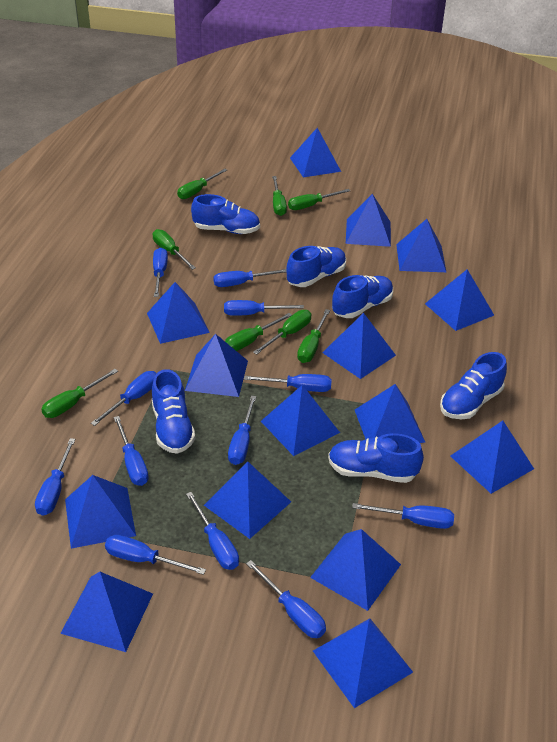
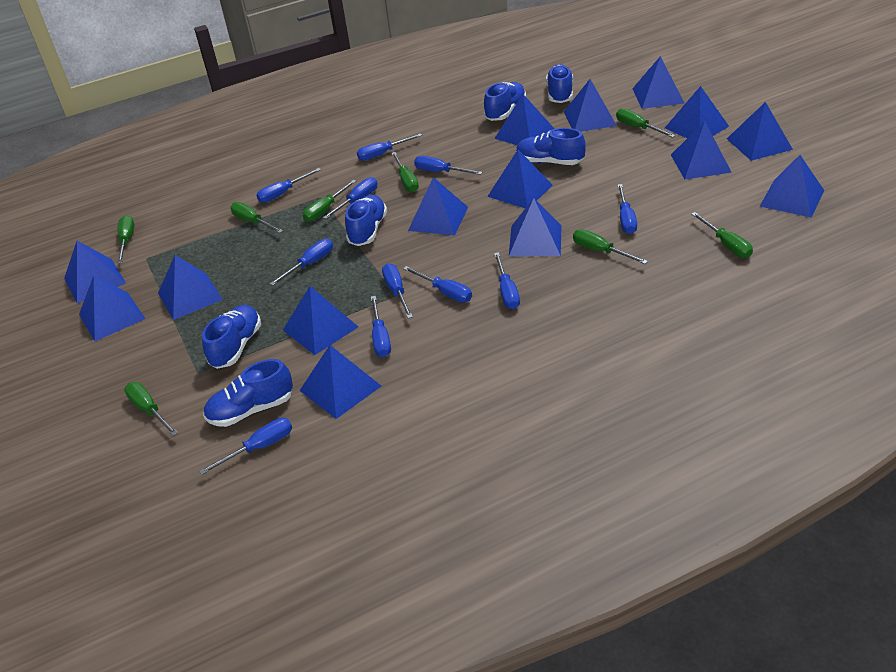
blue screwdriver: [35,438,75,516] [91,371,157,426] [105,535,206,575] [114,416,149,486] [153,248,168,297] [186,492,239,570] [213,269,287,287] [224,300,304,316] [228,396,256,465] [244,374,332,392] [246,560,326,638] [352,503,454,529] = 12 -> [199,418,292,475] [256,168,321,203] [270,239,333,286] [323,177,377,219] [357,133,423,161] [371,296,391,357] [382,263,413,318] [403,266,472,303] [414,156,483,175] [494,252,520,309] [618,184,637,234] = 11

